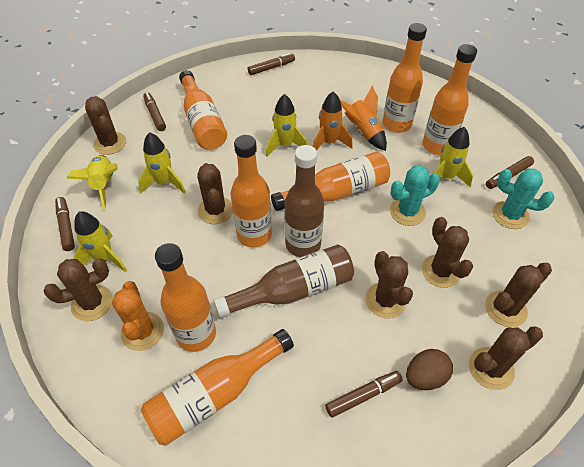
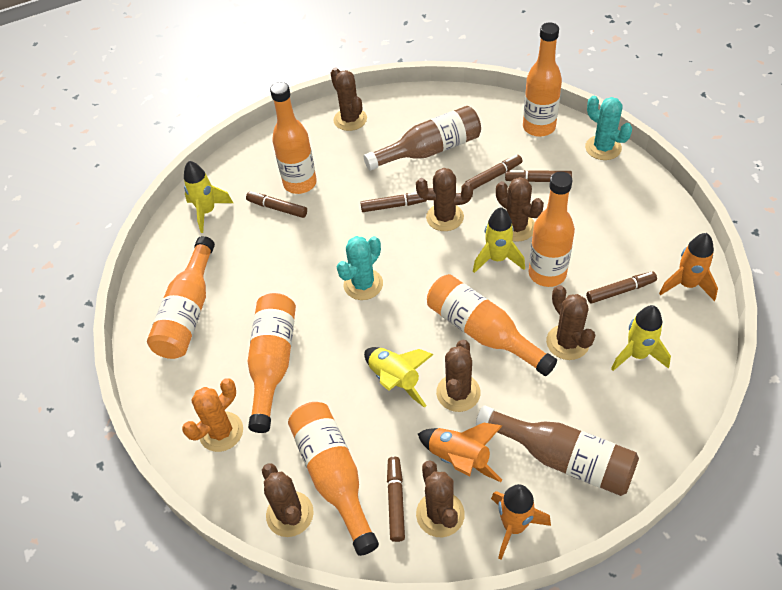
brown egg: [406,349,453,390] = 1 -> none = 0
brown marker: [55,197,75,251] [143,92,166,131] [248,53,295,75] [325,371,403,418] [486,156,534,189] = 5 -> [246,192,307,218] [360,192,427,212] [387,457,405,542] [465,155,522,190] [505,170,572,182] [586,271,657,303] = 6
orange rocket: [312,91,353,151] [340,86,387,151] = 2 -> [418,423,502,482] [491,484,551,560] [659,233,718,301] = 3
yellow rocket: [67,155,118,210] [73,211,127,272] [138,132,186,194] [266,94,307,157] [433,127,473,187] = 5 -> [184,161,233,233] [364,347,434,408] [473,207,525,273] [611,305,671,371] = 4

